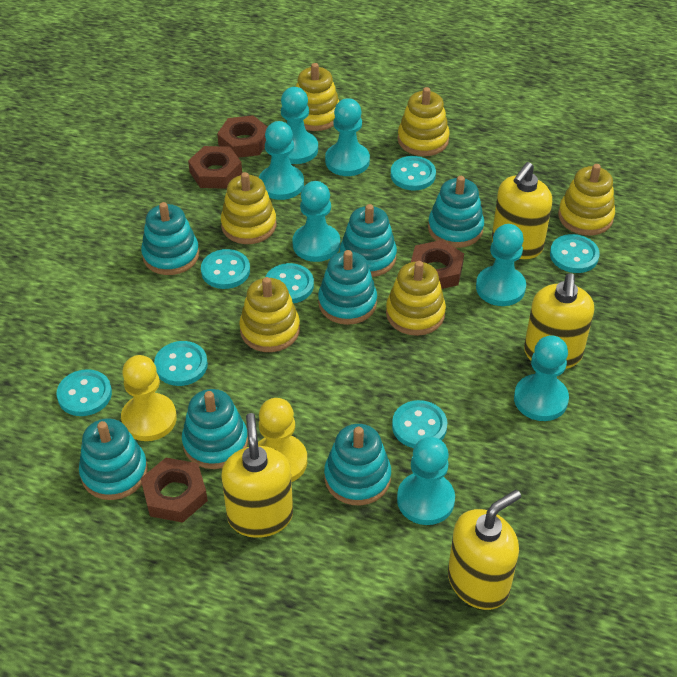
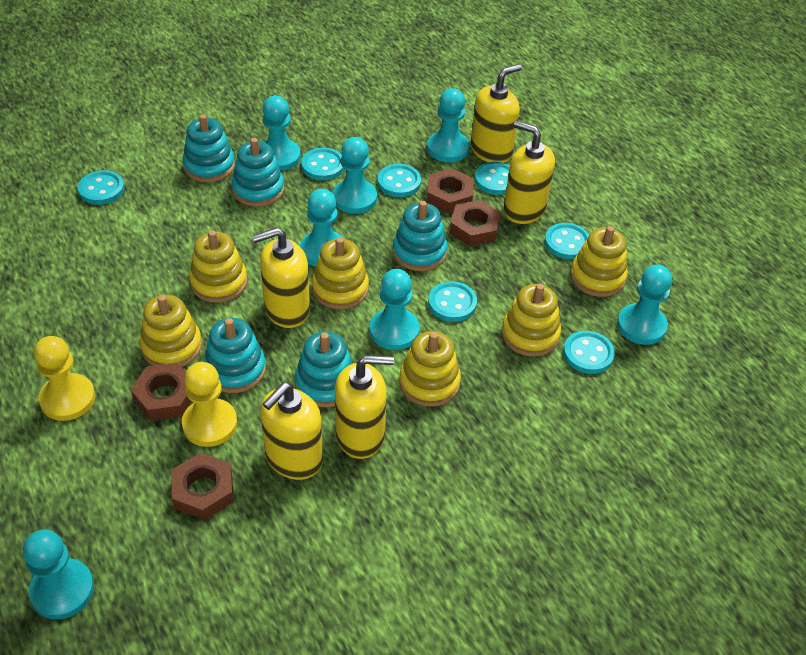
turquoise stacking toy: [79,418,148,500] [141,202,199,275] [182,389,248,469] [318,250,377,325] [324,424,391,505] [340,204,397,277] [428,176,484,248] = 7 -> [183,114,235,183] [204,318,266,393] [232,138,285,207] [295,331,353,407] [393,201,448,271] = 5
yellow soap dispenser: [221,413,293,538] [448,490,521,610] [492,162,552,259] [524,273,594,369] = 4 -> [252,228,310,328] [260,382,323,480] [335,355,394,459] [471,64,522,163] [504,121,555,224] = 5

